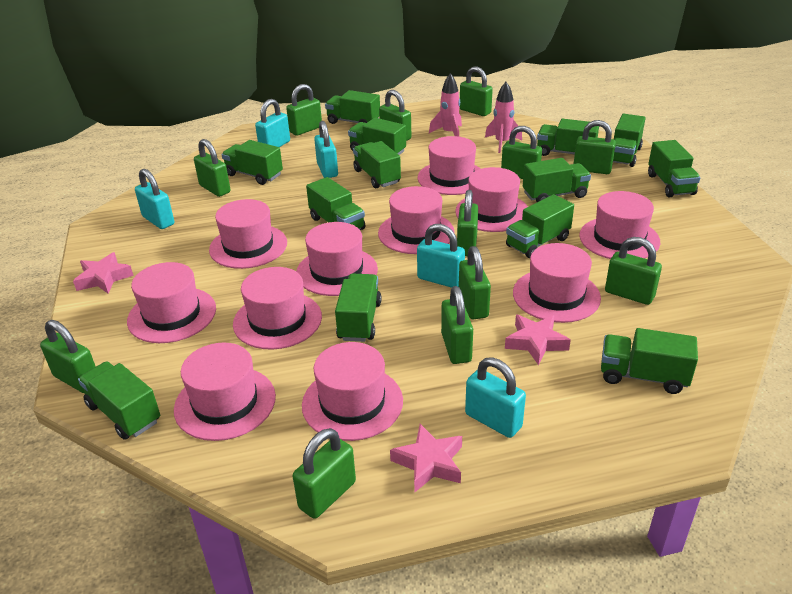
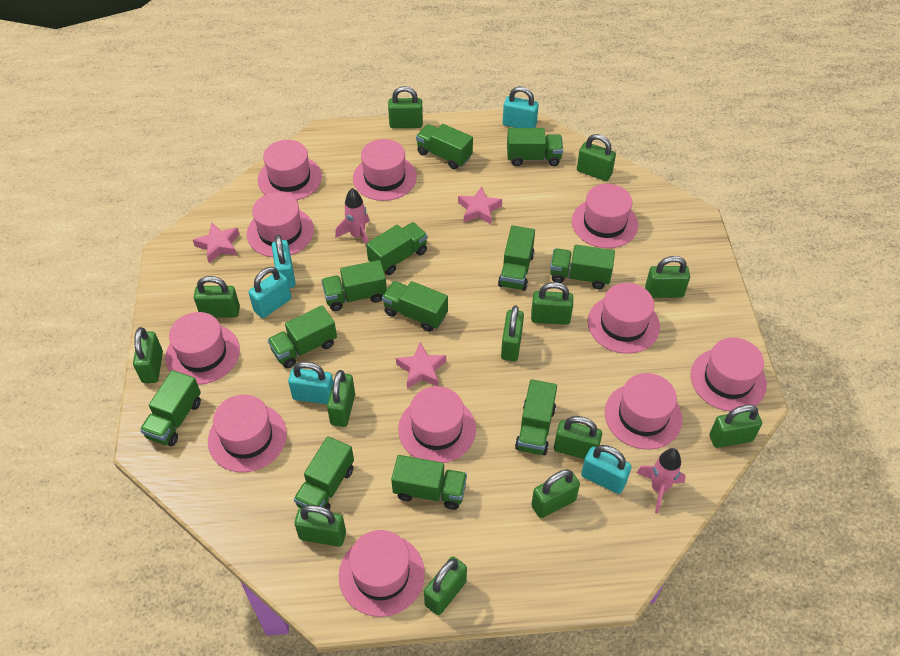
green padlock: [40,320,96,393] [194,139,231,197] [286,84,322,136] [293,428,356,519] [379,90,411,141] [441,286,473,364] [457,190,478,256] [459,246,491,319] [460,66,493,116] [501,126,542,179] [574,120,616,174] [605,237,662,305] = 12 -> [133,327,163,383] [194,276,240,318] [294,505,346,547] [327,370,355,427] [388,86,423,128] [424,557,467,615] [501,305,524,361] [531,282,573,325] [531,469,580,518] [554,416,602,459] [577,134,616,181] [645,256,690,298] [709,405,762,448] = 13
green truck: [78,361,160,440] [222,140,283,185] [306,177,365,230] [325,90,380,124] [335,274,382,342] [348,118,406,155] [353,141,401,188] [506,194,574,258] [523,158,591,202] [537,119,599,156] [601,328,698,394] [613,114,646,167] [648,140,700,197] = 13 -> [140,370,201,446] [268,305,337,368] [294,436,354,510] [321,260,387,311] [366,222,428,275] [382,281,448,332] [391,455,467,510] [416,124,473,169] [498,225,535,291] [507,128,563,166] [515,379,557,455] [550,245,615,289] = 12

